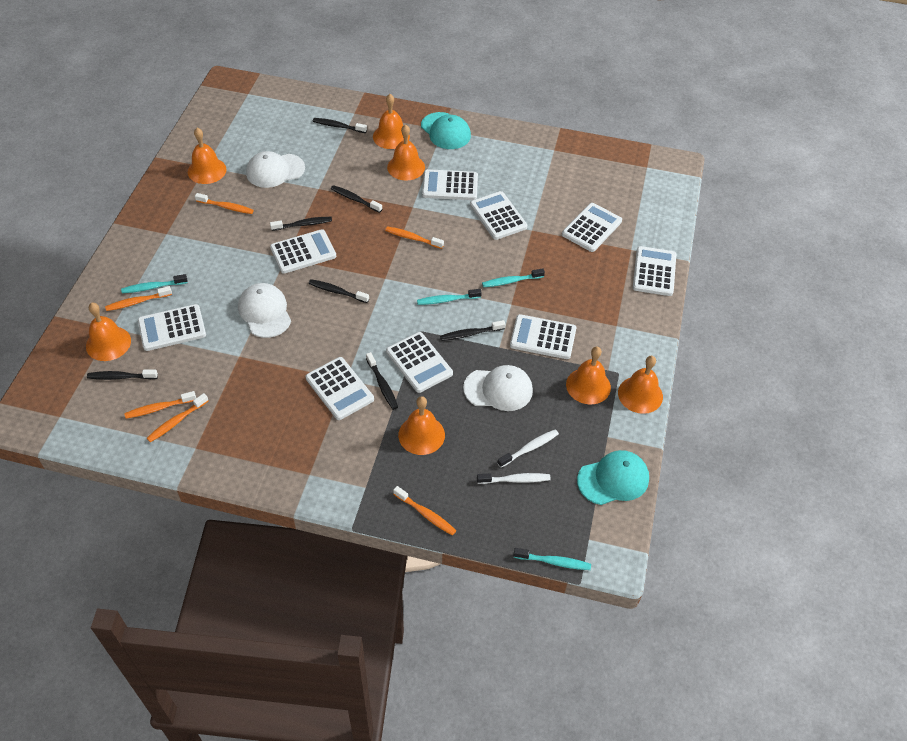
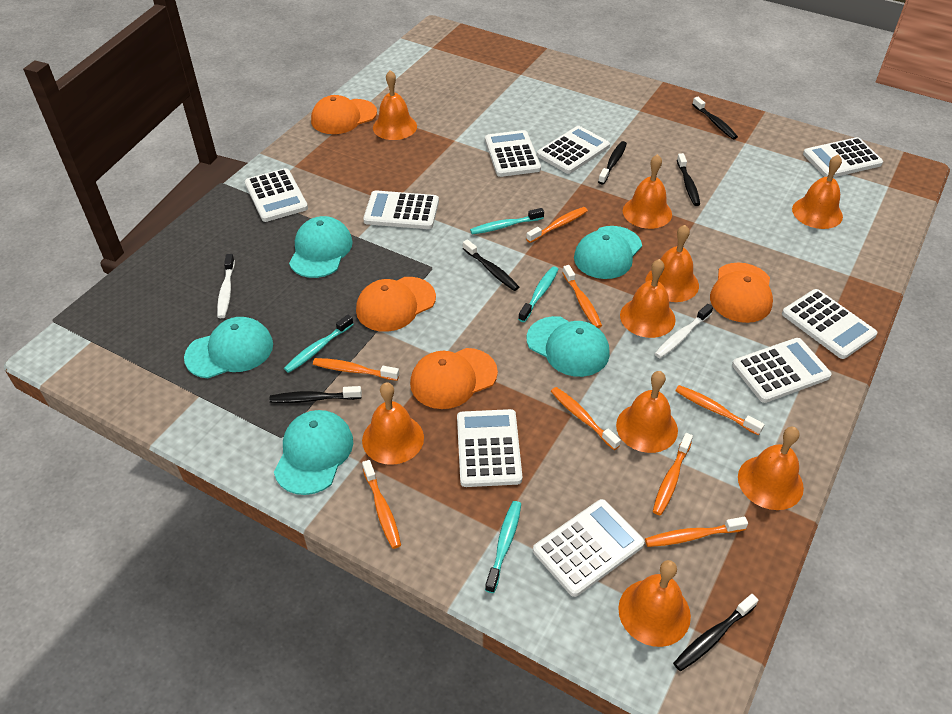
black toothbrush: [87,370,158,380] [270,217,332,231] [309,279,369,303] [313,118,367,133] [331,185,382,213] [366,352,398,410] [440,320,506,341] = 7 -> [270,386,362,403] [463,239,519,291] [598,141,627,184] [673,594,759,671] [677,153,700,206] [692,97,738,139] = 6
orange bell: [86,303,131,361] [188,128,226,184] [373,94,410,149] [387,124,425,181] [398,396,445,455] [566,347,611,405] [618,356,663,414] = 7 -> [362,382,424,465] [373,70,417,140] [616,371,678,453] [618,560,691,647] [620,259,676,338] [623,154,672,229] [645,225,699,302] [738,427,804,510] [792,154,843,229] = 9
orange cap: none = 0 -> [311,95,377,134] [356,277,436,332] [410,348,498,409] [710,262,773,323] = 4
orange toothbrush: [105,286,172,311] [124,391,196,419] [146,393,208,442] [195,193,254,214] [385,226,444,249] [393,486,456,535] = 6 -> [313,358,399,381] [362,460,401,549] [526,207,588,243] [551,387,621,450] [563,265,602,328] [645,517,748,547] [653,433,693,516] [675,385,765,435] = 8
turquoise cap: [421,112,471,149] [577,450,649,505] = 2 -> [184,317,273,378] [274,410,353,495] [289,216,353,278] [527,316,610,377] [574,226,642,279] = 5
white cap: [238,283,291,338] [246,151,305,188] [463,365,533,411] = 3 -> none = 0

